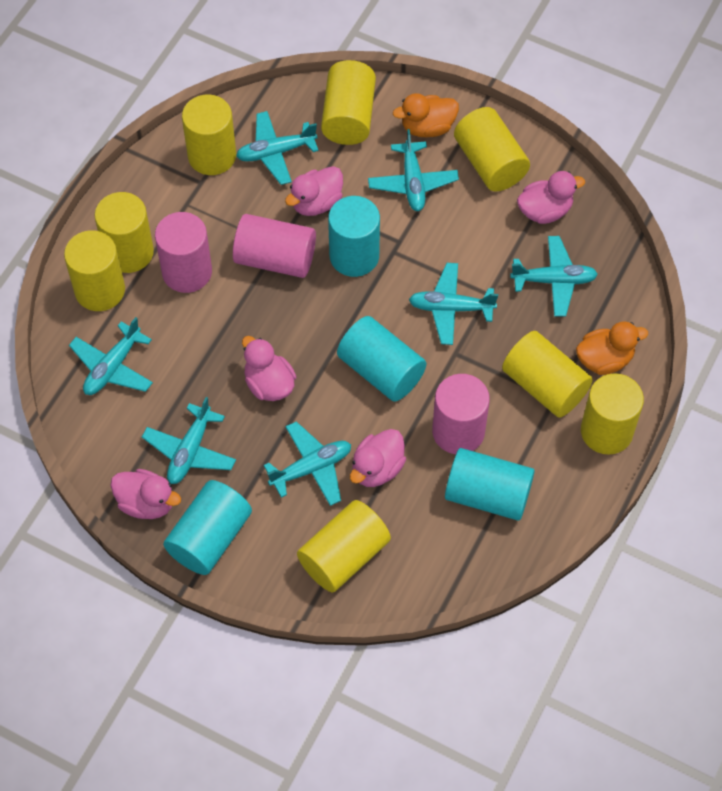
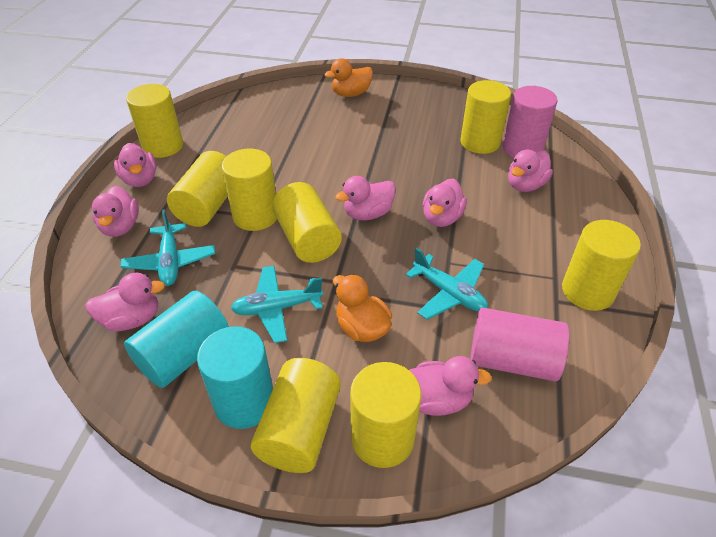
pink cylinder: [155,212,212,293] [233,214,316,278] [432,374,490,454] = 3 -> [470,308,569,381] [503,86,557,157] = 2
pink duck: [110,469,181,519] [242,336,297,401] [285,166,343,216] [350,429,406,487] [517,171,585,224] = 5 -> [85,273,165,331] [92,186,139,237] [114,143,157,187] [335,176,396,220] [409,356,492,416] [423,178,467,227] [508,150,553,192] = 7
turquoise cylinder: [163,480,252,575] [328,196,380,277] [337,316,426,402] [445,448,535,521] = 4 -> [124,291,229,388] [197,326,273,429] = 2
turquoise plane: [69,317,153,395] [142,397,236,484] [236,111,319,185] [264,421,351,506] [368,129,459,211] [409,263,498,345] [510,236,598,317] = 7 -> [120,210,215,286] [231,266,323,343] [405,248,488,320] = 3

